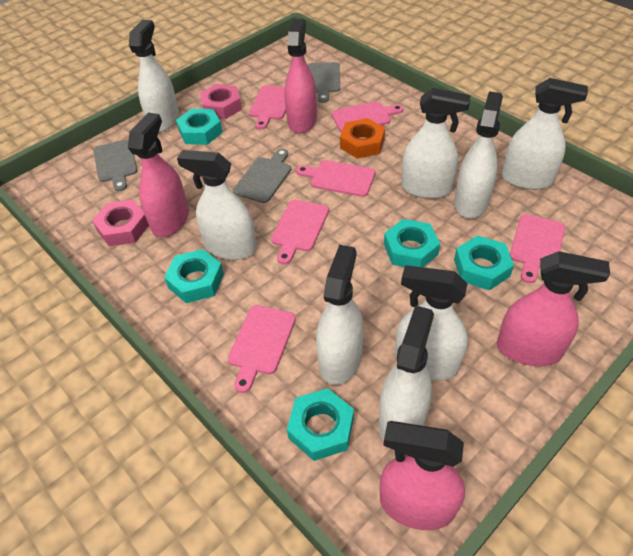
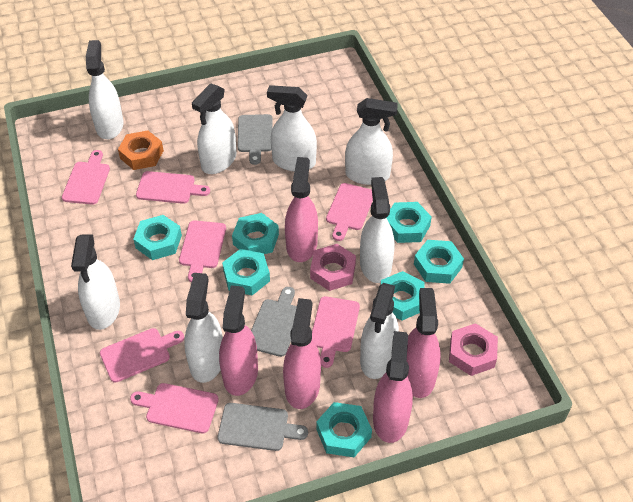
pink cutting board: [228,305,296,393] [249,85,286,130] [271,200,329,265] [296,160,375,197] [332,101,404,132] [510,214,565,283] = 6 -> [62,150,110,204] [100,328,184,383] [130,383,219,433] [136,171,210,204] [179,220,226,282] [312,296,360,368] [326,183,373,241] = 7
pink spray bottle: [128,113,189,237] [284,19,317,133] [380,421,465,530] [497,251,610,366] = 4 -> [219,285,258,396] [283,298,321,409] [285,157,318,262] [373,331,413,443] [407,288,441,398] = 5
turquoise nut: [164,249,224,303] [176,109,223,145] [287,388,354,461] [384,219,440,267] [454,235,514,290] = 5 -> [133,215,182,260] [222,249,270,295] [232,213,279,254] [316,402,372,457] [381,271,425,321] [387,202,432,243] [414,240,464,284] = 7

